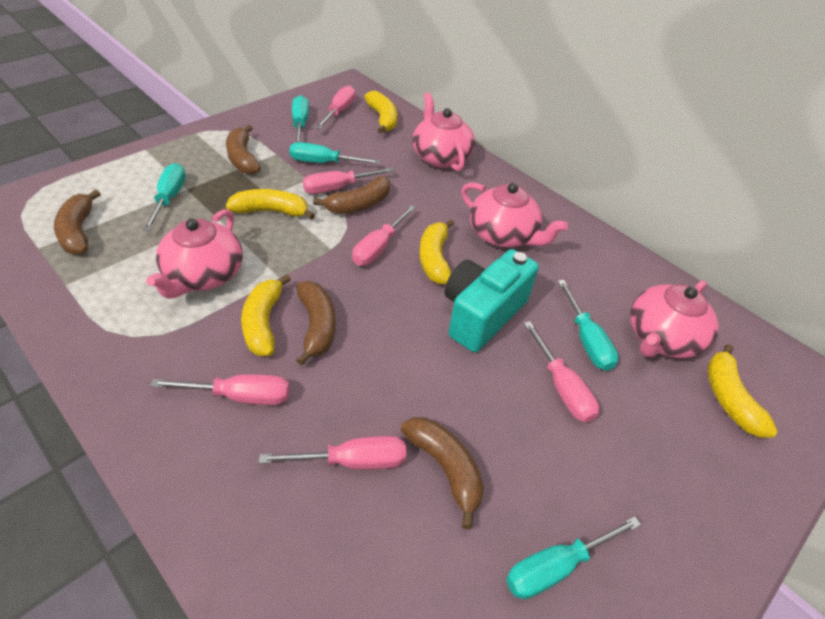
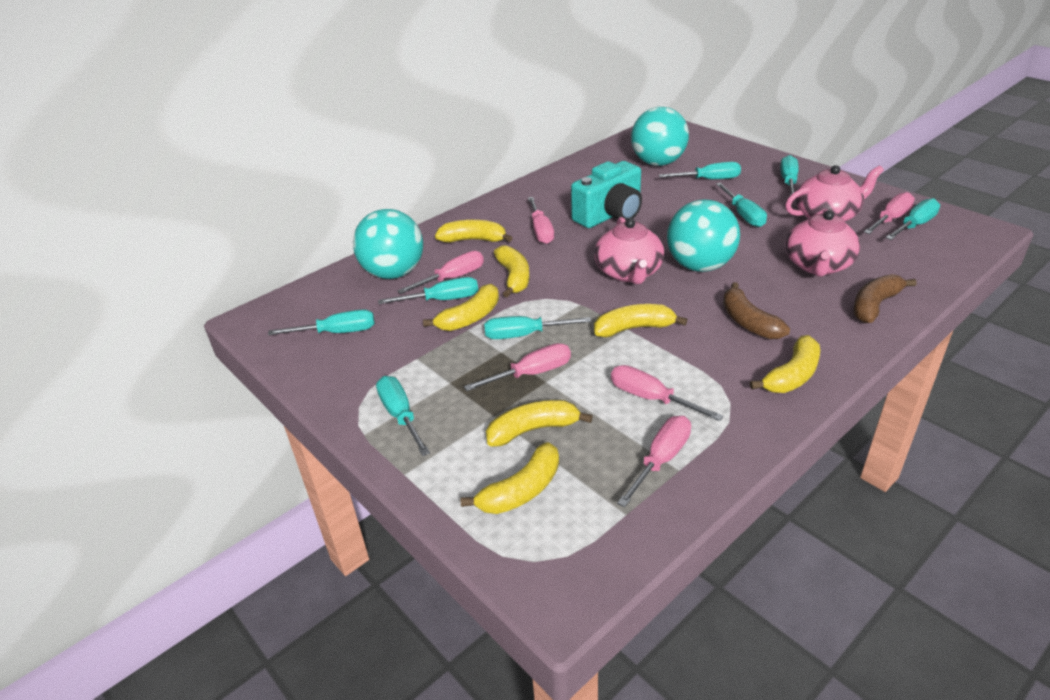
brown banana: [54,189,101,255] [226,125,261,174] [296,281,336,366] [313,176,390,214] [401,417,484,529] = 5 -> [723,282,790,339] [853,274,917,323] = 2
pink teapot: [146,209,243,299] [413,93,475,171] [461,182,568,247] [630,280,719,358] = 4 -> [594,217,665,284] [785,165,884,221] [785,209,861,277] = 3
turquoise ball: none = 0 -> [353,209,423,279] [631,107,689,166] [667,200,740,272] = 3
turquoise screwdriver: [143,163,186,231] [290,142,380,164] [292,95,309,143] [506,516,641,599] [558,280,619,371] = 5 -> [268,309,375,335] [376,376,430,456] [378,277,478,304] [484,316,592,339] [659,162,741,179] [716,183,767,227] [780,155,799,196] [885,198,940,240] = 8
yellow banana: [226,189,315,220] [241,274,291,356] [364,91,398,134] [419,219,454,284] [708,344,778,438] = 5 -> [423,284,499,331] [435,220,512,243] [461,442,559,514] [486,400,593,447] [494,245,530,298] [594,304,687,337] [750,335,820,393] = 7

